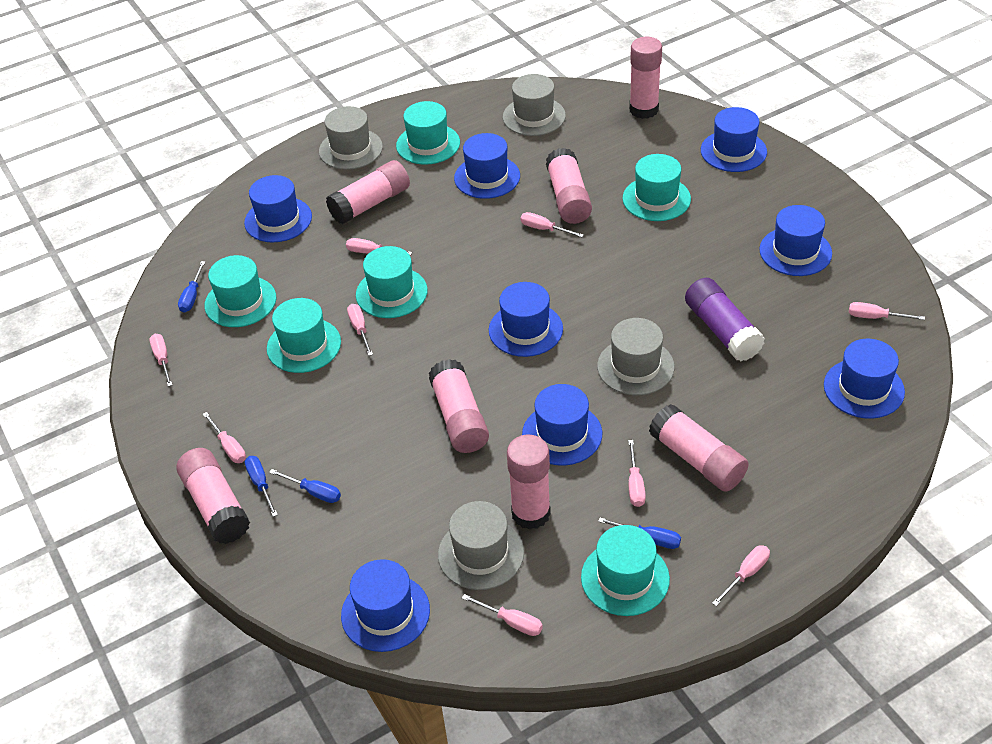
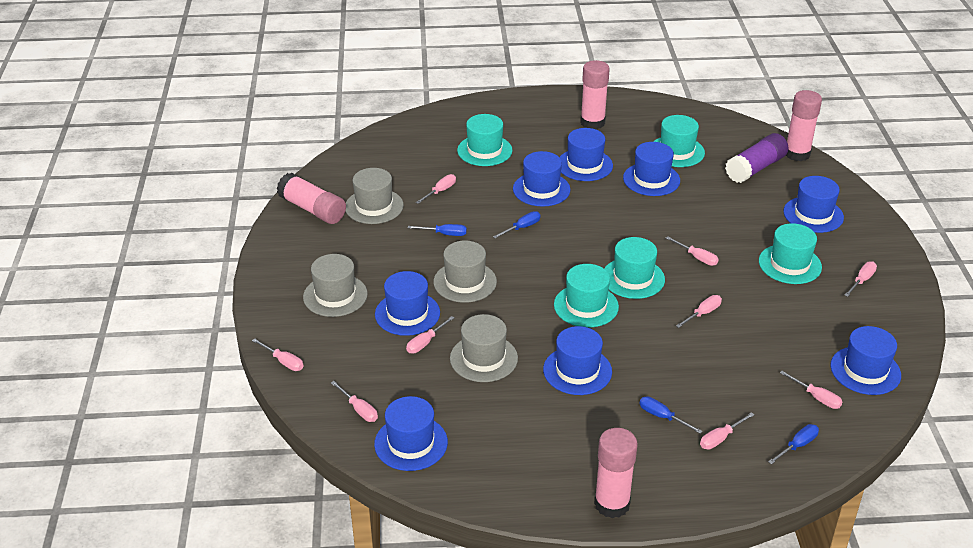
pink glue stick: [177,448,250,544] [326,160,410,224] [429,359,489,453] [507,435,551,530] [546,148,592,224] [629,37,662,119] [649,404,749,492] = 7 -> [277,173,346,224] [580,60,610,129] [594,428,638,518] [786,90,822,161] = 4
turquoise hat: [204,255,276,327] [267,298,341,373] [356,246,428,318] [396,101,460,165] [581,525,670,616] [622,154,691,221] = 6 -> [457,114,512,166] [554,264,619,328] [604,237,665,299] [653,115,705,167] [759,223,822,284] = 5

